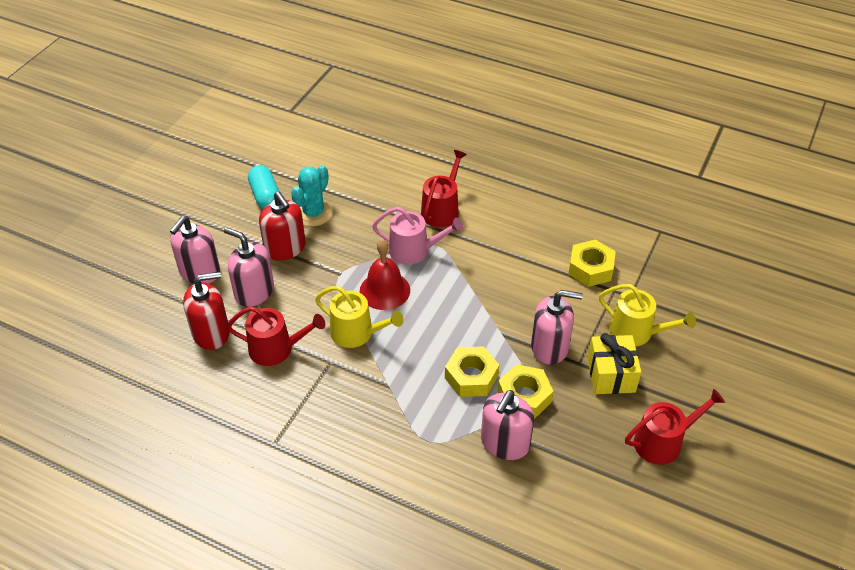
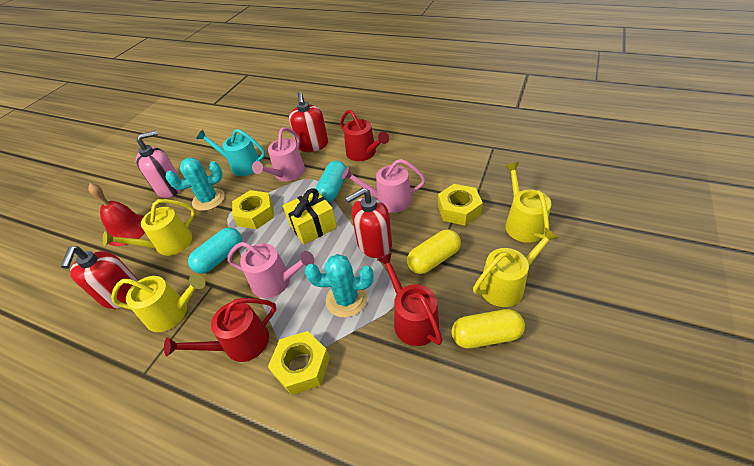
pink soap dispenser: [170,216,220,284] [224,227,274,307] [481,390,534,460] [531,290,583,365] = 4 -> [136,130,181,198] = 1
pink watering can: [372,207,463,265] = 1 -> [227,242,314,298] [252,127,305,181] [342,159,426,213] = 3
red soap dispenser: [183,272,230,350] [259,192,306,260] = 2 -> [61,246,139,309] [289,92,328,152] [345,188,392,258] = 3
turquoise cactus: [291,165,333,226] = 1 -> [166,157,225,211] [305,254,374,318] = 2
turquoise capsule: [248,165,279,209] = 1 -> [188,227,242,274] [316,161,346,202] = 2
turquoise watering can: none = 0 -> [196,129,265,176] = 1
yellow capsule: none = 0 -> [407,229,461,274] [451,309,525,349] = 2
yellow watering can: [315,286,404,348] [599,284,696,346] = 2 -> [103,199,195,256] [111,274,205,332] [473,227,559,307] [505,162,551,243] = 4

